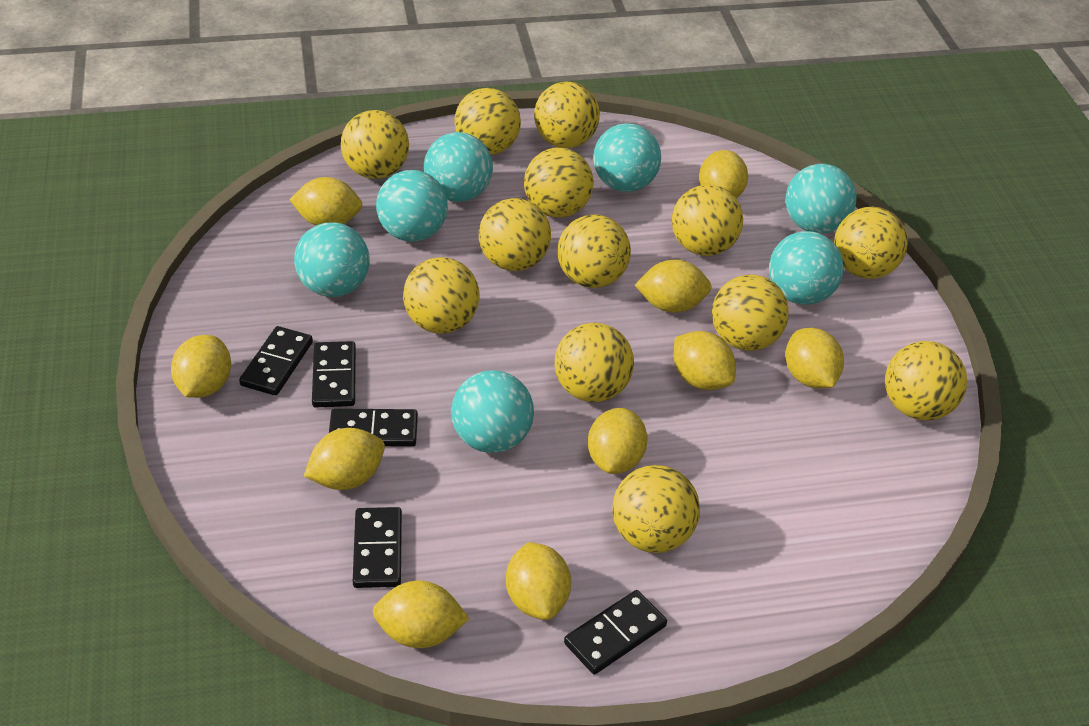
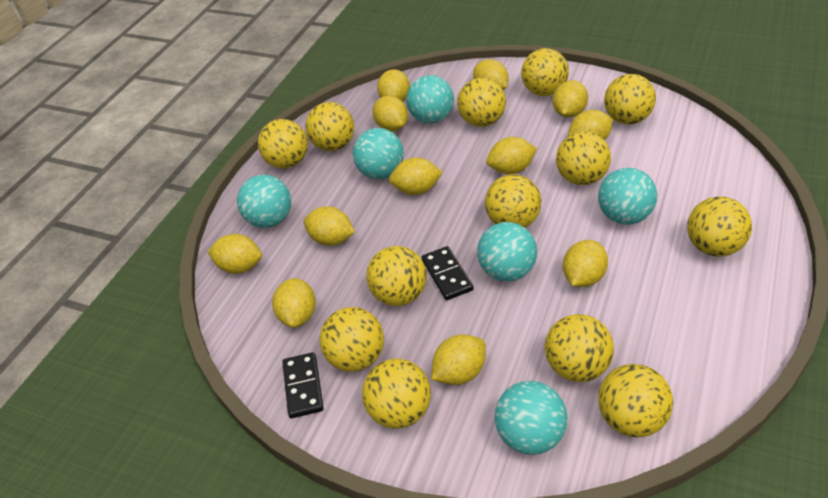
black domino: [239,326,313,396] [312,341,356,408] [329,408,418,447] [353,507,402,588] [564,590,667,674] = 5 -> [283,352,324,418] [422,246,474,300] = 2
turquoise ball: [294,222,370,297] [376,170,448,242] [424,132,493,202] [451,370,534,453] [593,123,661,192] [769,231,844,305] [786,164,856,234] = 7 -> [237,175,291,228] [353,128,404,179] [406,75,454,124] [477,222,537,282] [495,381,567,455] [598,168,657,225] = 6
yellow lemon: [171,335,231,398] [289,177,362,225] [304,428,385,490] [373,581,470,648] [506,542,571,620] [588,408,648,474] [635,260,712,313] [674,331,736,390] [699,150,748,199] [785,328,844,388] = 10 -> [207,234,262,274] [272,278,316,328] [304,206,355,246] [372,96,408,131] [377,69,410,102] [389,157,443,195] [431,334,486,385] [473,59,509,90] [486,137,537,175] [553,80,588,118] [563,240,608,287] [568,110,613,140] = 12

